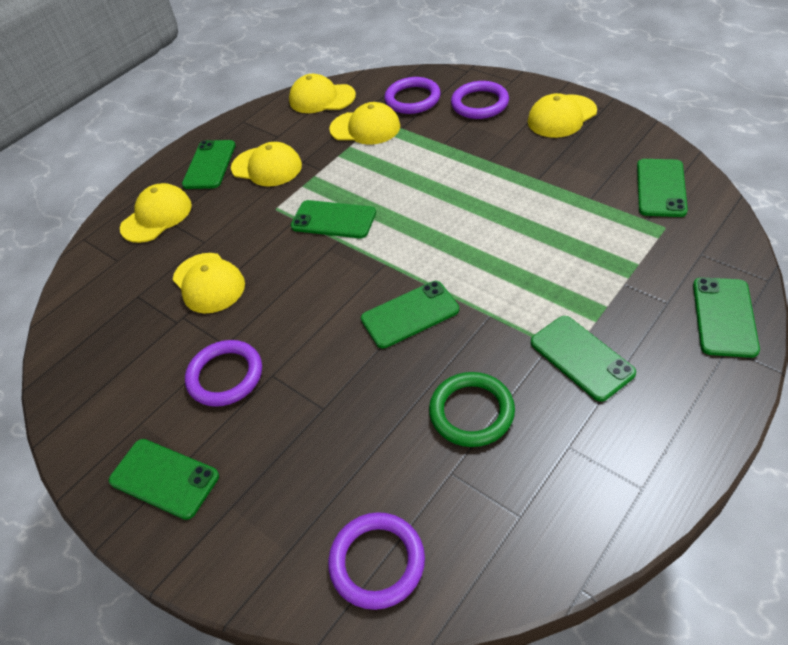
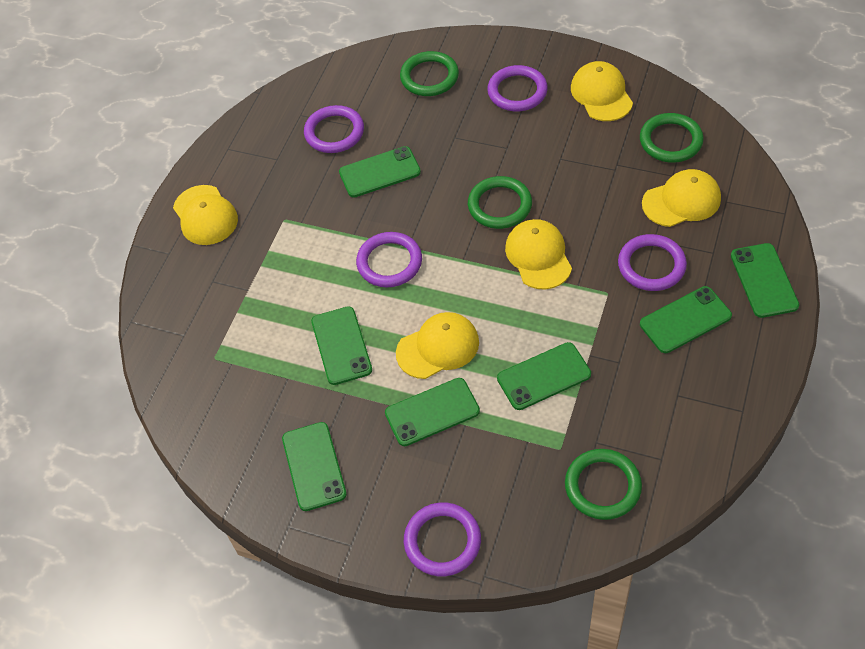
green ring: [429,372,515,447] = 1 -> [400,51,459,96] [468,176,532,229] [565,449,642,520] [640,113,704,163] = 4
purple ring: [185,340,262,407] [328,512,425,610] [384,77,441,114] [451,81,509,119] = 4 -> [304,105,364,153] [356,232,422,287] [404,502,481,576] [487,65,548,111] [618,234,687,291] = 5
yellow cap: [120,183,192,243] [173,253,245,313] [231,142,302,187] [289,74,356,113] [329,102,400,145] [528,93,597,138] = 6 -> [173,185,238,245] [396,312,479,379] [505,219,572,290] [571,61,633,121] [642,169,721,227] = 5

